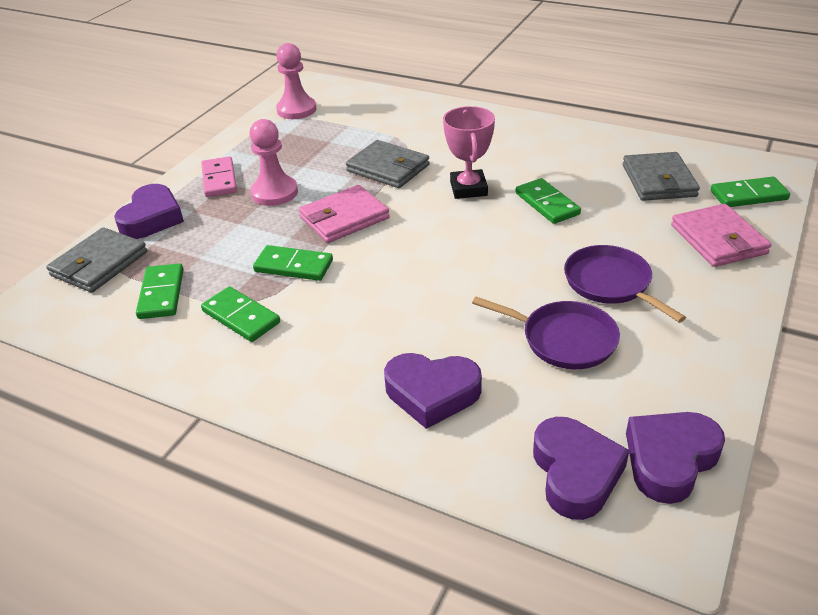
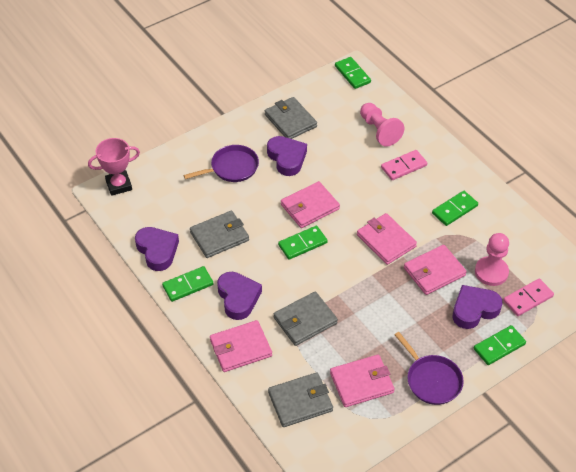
grey wallet: [46,227,147,293] [346,140,430,188] [623,152,700,201] = 3 -> [190,211,249,258] [265,97,317,139] [268,372,333,427] [274,291,338,346] = 4
pink domino: [201,156,237,197] = 1 -> [381,150,427,180] [503,278,554,316] = 2
pink wallet: [299,185,390,243] [671,204,771,267] = 2 -> [210,320,272,372] [281,181,340,228] [330,355,395,407] [357,213,417,265] [404,245,467,295] = 5

